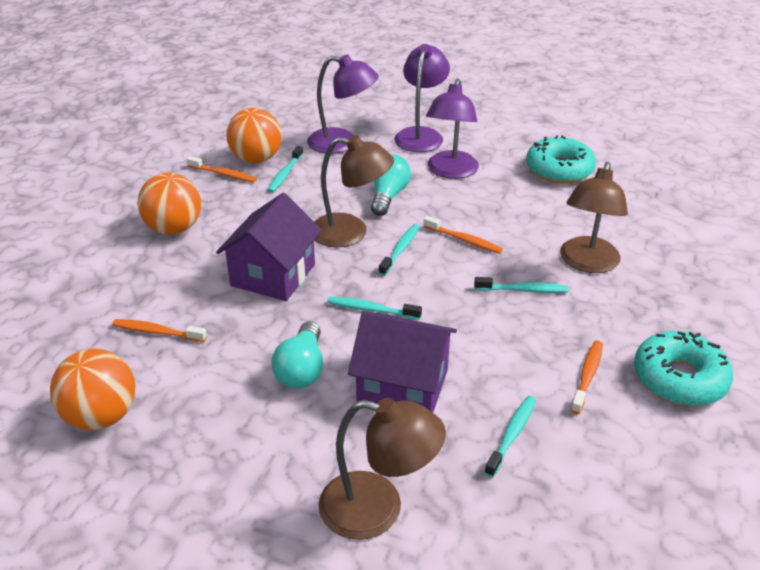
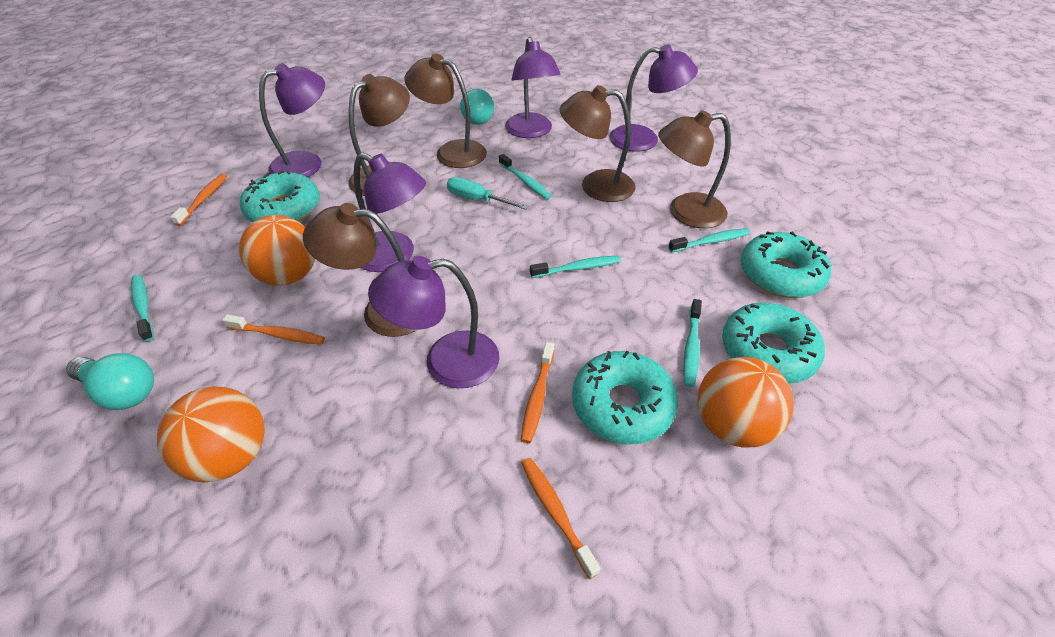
brown lamp: [314,135,394,247] [318,398,446,540] [560,162,628,273] = 3 -> [303,203,417,337] [348,74,410,196] [405,54,487,168] [560,85,636,202] [658,110,731,228] = 5
purple house: [216,193,322,301] [348,311,457,413] = 2 -> none = 0
purple lamp: [307,55,379,154] [394,44,450,152] [426,79,479,179] = 3 -> [259,63,325,177] [353,153,426,272] [368,256,499,388] [505,37,561,138] [609,44,698,152] = 5
turquoise donut: [526,135,596,184] [634,331,733,406] = 2 -> [240,170,319,222] [572,351,678,444] [722,303,825,383] [741,232,831,298] = 4
turquoise screwdriver: none = 0 -> [447,177,529,210] = 1

